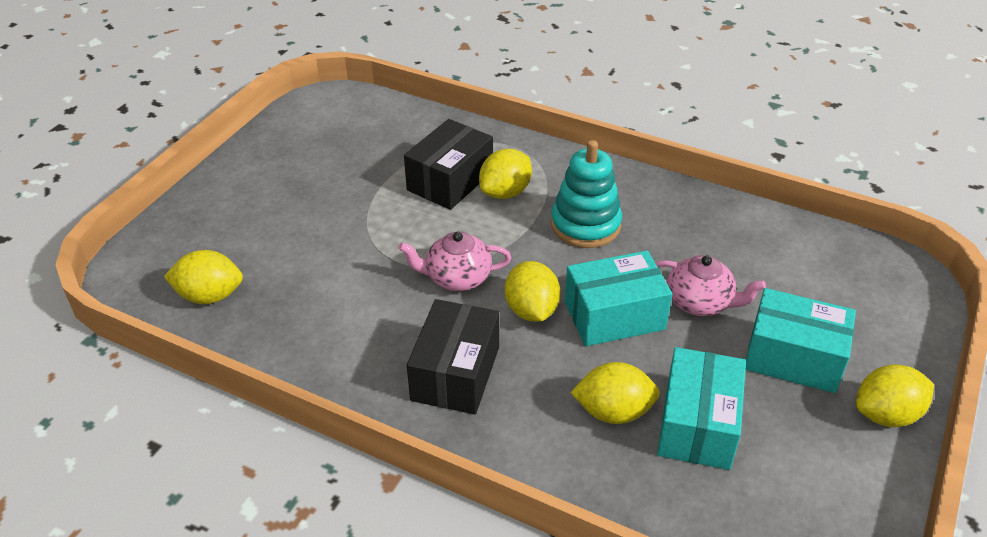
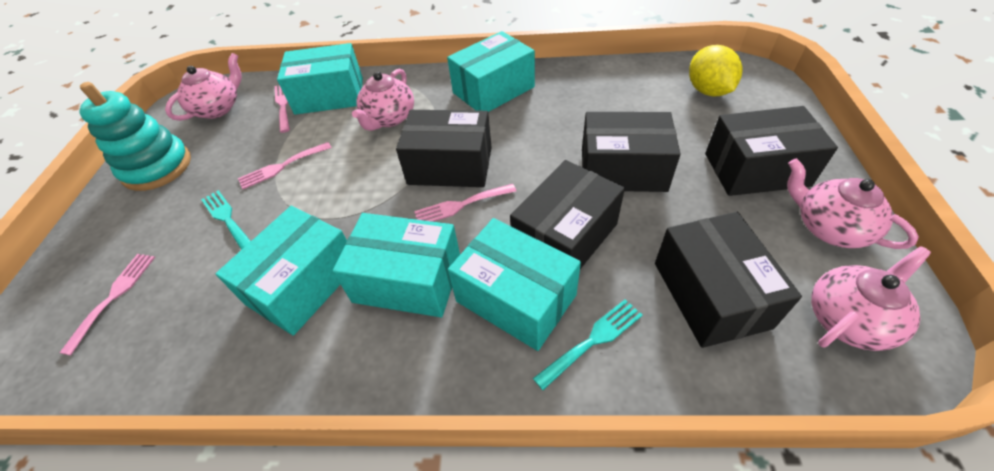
black box: [404,119,493,210] [407,299,499,414] = 2 -> [396,110,492,187] [510,160,625,269] [582,112,681,192] [655,212,802,348] [705,106,838,196] = 5
pink fork: none = 0 -> [59,254,155,355] [238,142,332,189] [275,85,290,133] [414,184,516,222] = 4
pink teapot: [399,232,511,291] [655,255,766,316] = 2 -> [165,53,242,121] [352,69,414,131] [787,158,919,249] [811,246,931,351] = 4
turquoise box: [565,251,672,346] [657,347,746,470] [746,288,856,393] = 3 -> [216,206,347,336] [277,43,363,115] [333,213,460,317] [447,31,535,112] [448,218,581,351] = 5
turquoise fork: none = 0 -> [201,190,251,250] [533,299,643,390] = 2
yellow lemon: [164,250,243,304] [479,149,532,199] [505,261,560,322] [571,362,660,424] [856,364,934,427] = 5 -> [689,45,743,97] = 1

